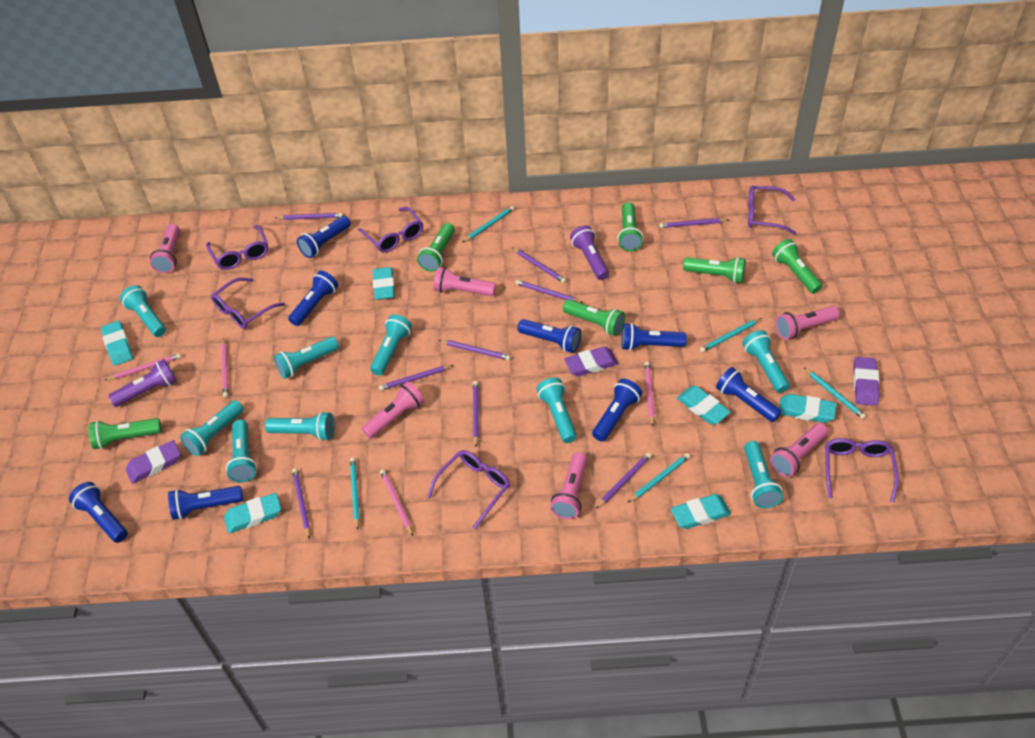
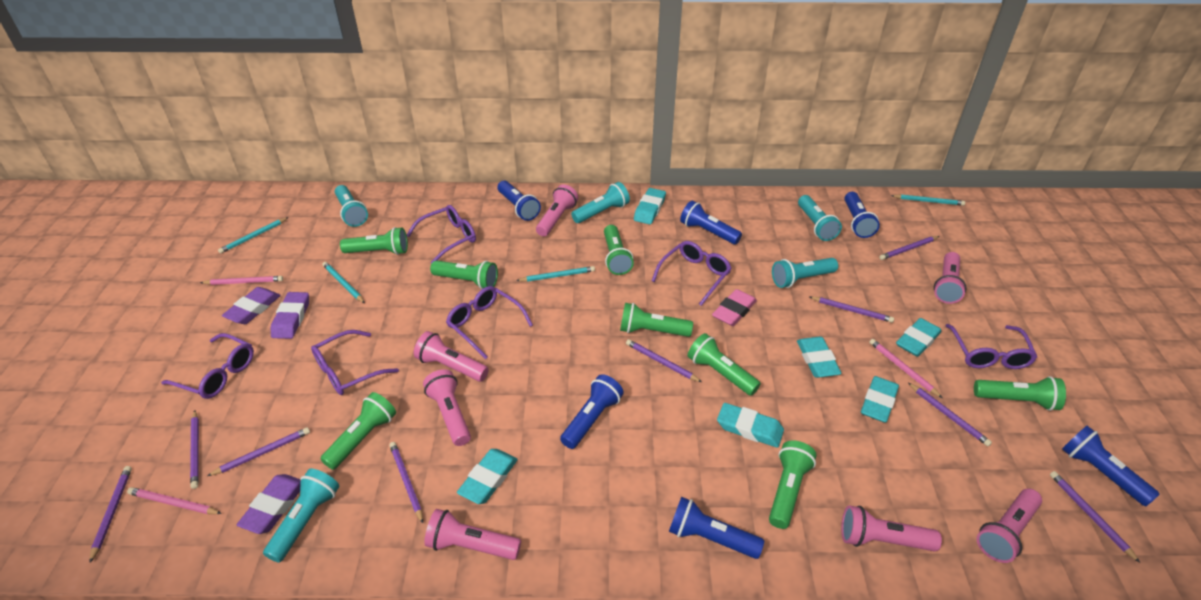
blue flashlight: [69,482,128,543] [168,486,243,520] [288,271,338,326] [297,216,351,258] [517,319,581,353] [592,379,642,442] [621,323,687,351] [716,367,782,422] = 8 -> [498,181,541,221] [560,374,624,449] [669,497,764,559] [680,201,742,244] [844,192,880,238] [1062,426,1160,506] = 6
green flashlight: [89,418,162,449] [417,223,455,272] [563,299,625,336] [617,202,643,251] [683,257,746,283] [772,239,823,294] = 6 -> [320,392,396,470] [340,227,408,255] [430,260,498,289] [604,225,634,275] [620,303,693,337] [688,333,761,396] [769,441,817,529] [974,376,1066,411] = 8
pink eraser: none = 0 -> [712,289,757,326] = 1
pink flashlight: [150,224,180,273] [362,382,424,438] [434,267,496,296] [550,452,588,519] [770,423,828,477] [776,306,840,340] = 6 -> [414,331,489,382] [423,369,471,446] [424,509,521,560] [536,185,578,236] [841,505,942,551] [934,252,966,304] [977,489,1042,563] = 7
pink pencil: [105,353,181,380] [221,338,228,397] [380,469,413,536] [645,362,655,427] = 4 -> [127,487,222,514] [200,276,283,285] [869,339,942,398] = 3
purple flashlight: [108,359,177,407] [570,225,609,280] = 2 -> none = 0
turquoise flashlight: [120,285,166,337] [180,400,244,456] [226,419,257,482] [265,411,335,441] [274,337,339,379] [370,315,412,376] [537,377,577,443] [742,330,790,393] [744,441,783,508] = 9 -> [263,469,339,563] [335,185,368,227] [571,182,630,223] [772,258,838,288] [798,195,842,241] = 5
turquoise pencil: [350,458,360,530] [462,206,514,243] [628,453,690,503] [700,318,761,352] [803,367,866,419] = 5 -> [218,217,289,254] [322,262,365,303] [516,266,595,282] [891,194,965,206] = 4

